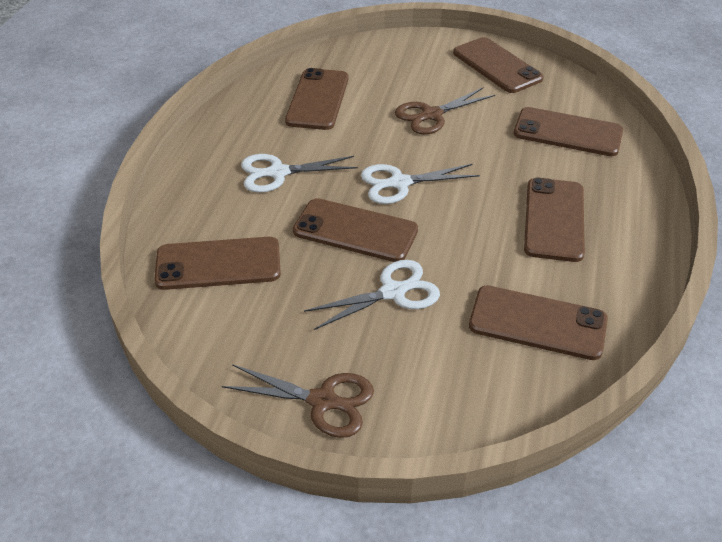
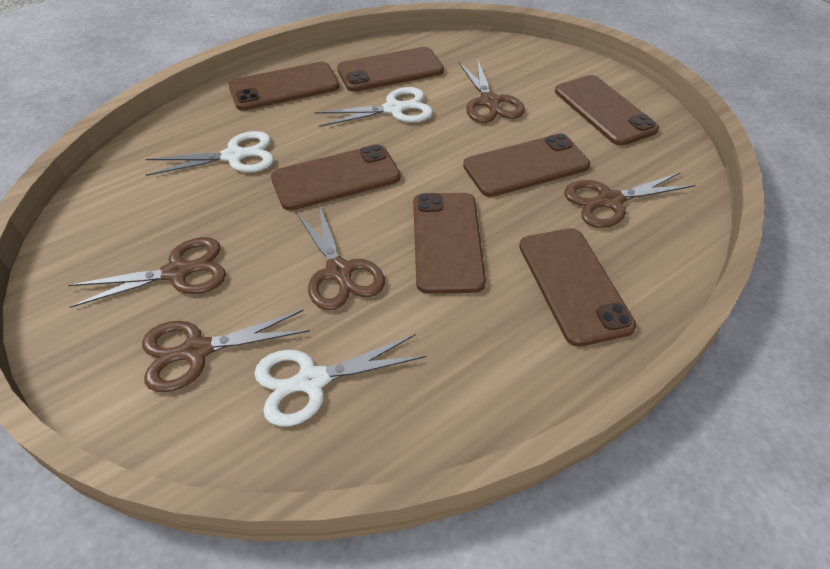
brown scissors: [222,364,374,438] [395,87,495,134] = 2 -> [69,237,226,308] [142,309,310,392] [296,204,385,310] [459,59,525,123] [564,172,696,228] = 5

